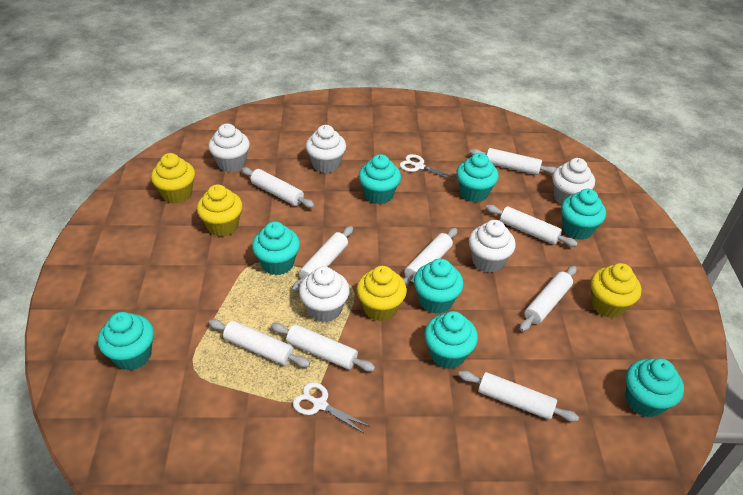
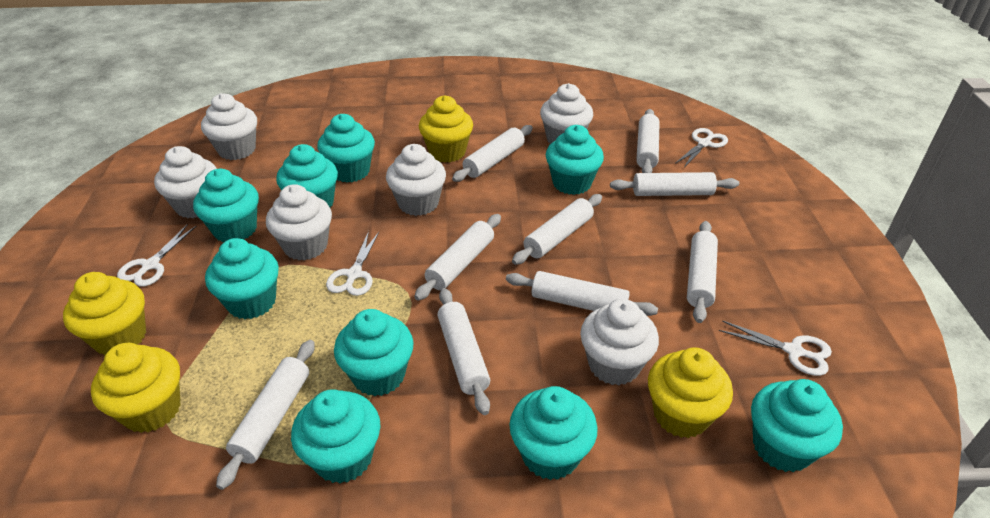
turquoise cupcake: [98,312,154,370] [252,221,300,275] [359,154,401,204] [414,259,464,314] [424,311,478,369] [456,153,499,202] [561,189,606,240] [626,358,684,418] = 8 -> [193,169,259,242] [205,238,279,319] [276,144,338,208] [291,389,380,484] [317,114,375,183] [334,309,414,396] [510,386,598,480] [546,125,604,195] [751,379,843,472] = 9
white cupcake: [208,124,250,172] [299,266,350,322] [306,125,346,173] [469,220,516,273] [552,158,595,205] = 5 -> [154,146,217,218] [201,93,257,160] [266,184,332,260] [386,144,446,216] [540,83,593,144] [580,299,659,385] = 6
white scissors: [293,382,371,434] [400,154,457,181] = 2 -> [117,224,196,287] [326,231,379,296] [676,128,728,167] [719,320,832,376] = 4

